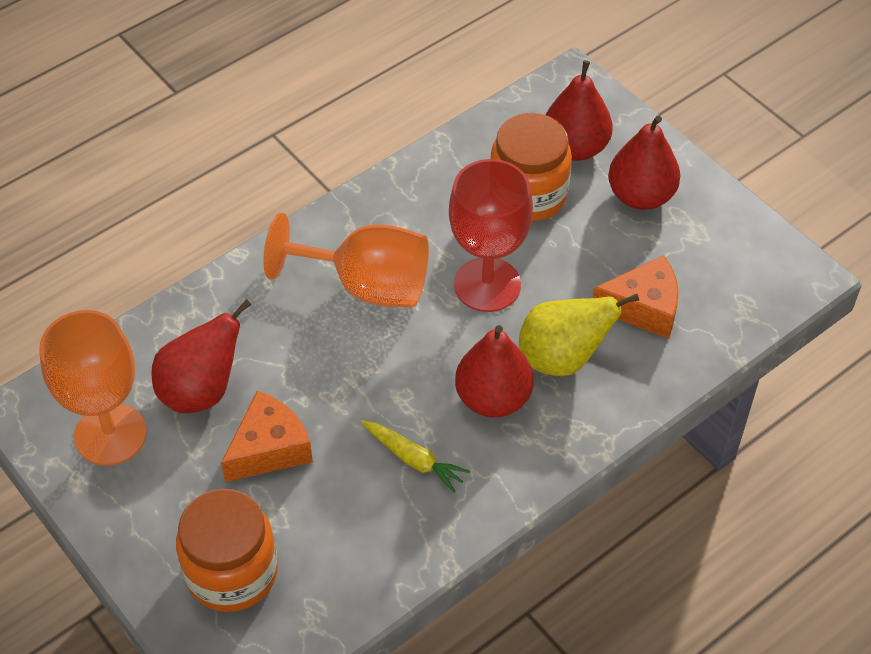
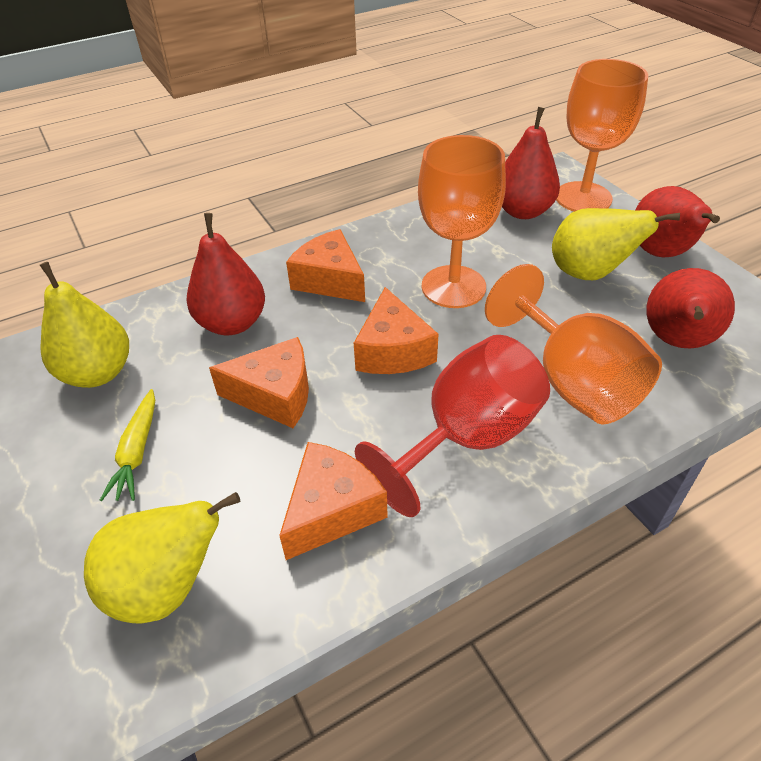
orange cheese: [221,390,313,482] [593,255,679,339] = 2 -> [209,337,309,428] [279,442,388,560] [286,229,365,302] [354,287,439,374] = 4
orange goblet: [39,310,147,466] [264,213,429,308] = 2 -> [418,135,506,308] [485,264,662,425] [556,59,648,212] = 3
orange jar: [176,489,278,612] [491,113,572,221] = 2 -> none = 0
yellow pear: [519,294,639,376] = 1 -> [40,262,129,388] [84,492,240,624] [552,208,680,280] = 3

